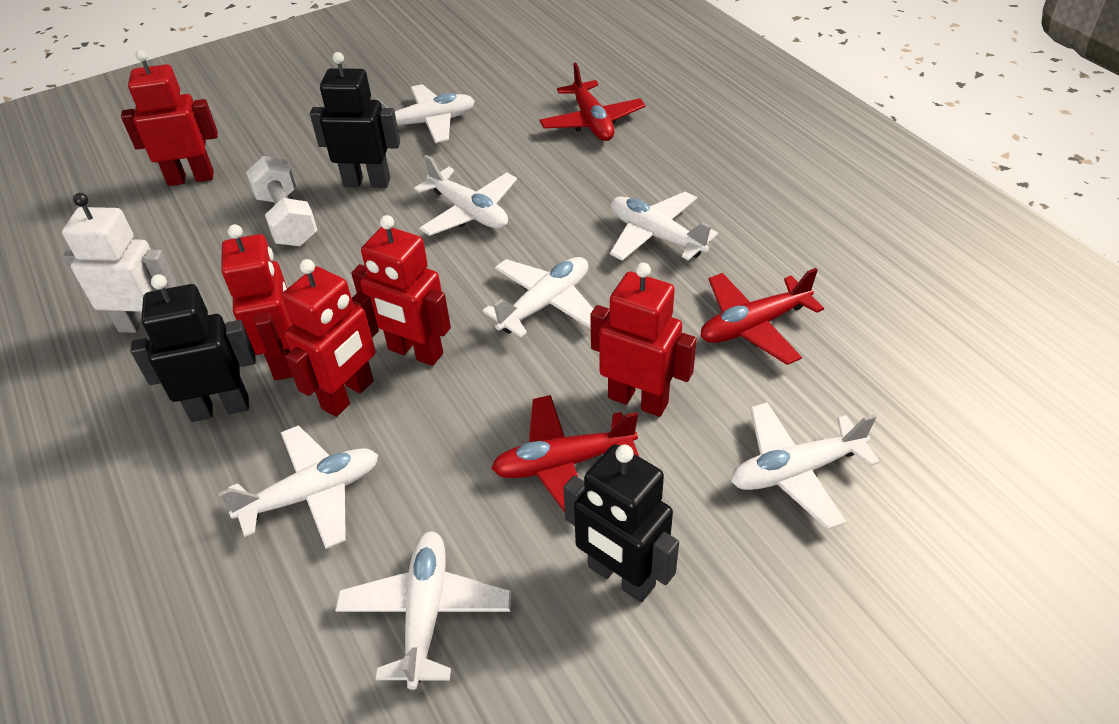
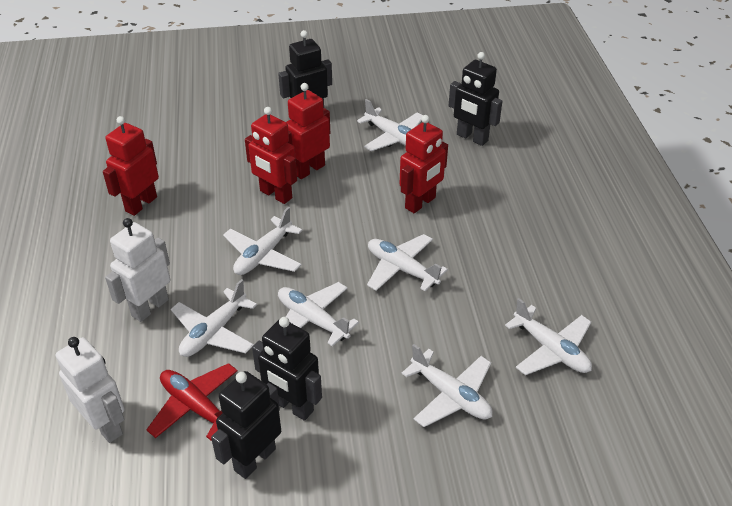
black robot: [130,274,256,422] [310,52,400,188] [563,444,679,602] = 3 -> [211,371,281,479] [252,317,322,421] [278,30,332,107] [449,52,502,146] = 4
red plane: [491,395,639,513] [540,63,646,141] [700,268,824,365] = 3 -> [146,363,238,441] = 1
red robot: [121,50,218,186] [222,224,293,380] [282,259,379,417] [351,215,451,366] [590,262,697,417] = 5 -> [103,116,159,216] [245,107,297,204] [286,83,330,179] [400,115,448,213] = 4
white dumbbell: [246,156,317,246] = 1 -> none = 0
white robot: [62,193,177,333] = 1 -> [56,337,125,443] [105,218,170,322] = 2

